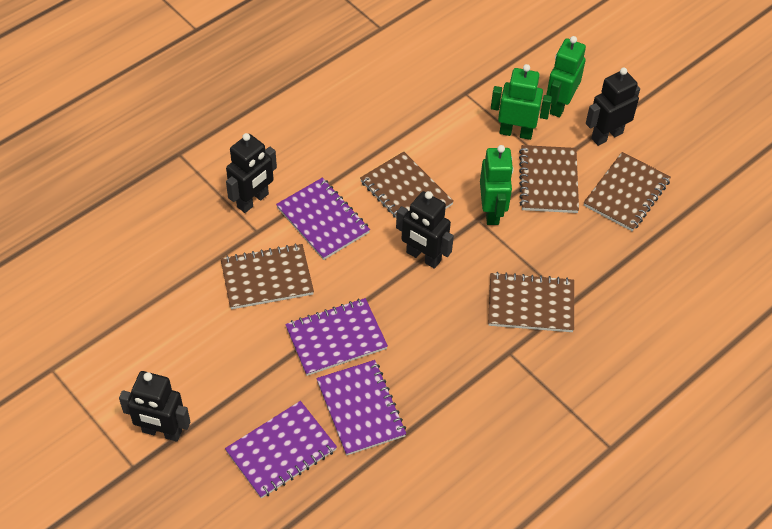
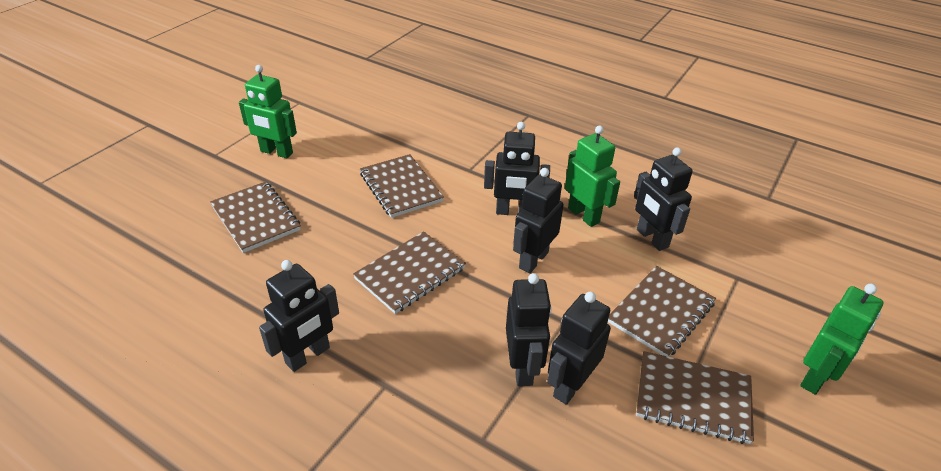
black robot: [119,371,191,442] [226,133,277,213] [396,191,454,269] [586,67,640,146] = 4 -> [259,260,339,372] [484,122,550,215] [506,273,552,386] [513,168,564,273] [547,292,611,405] [634,147,693,251] = 6
purple notebook: [225,401,337,499] [276,178,370,260] [285,298,388,376] [316,360,406,456] = 4 -> none = 0

